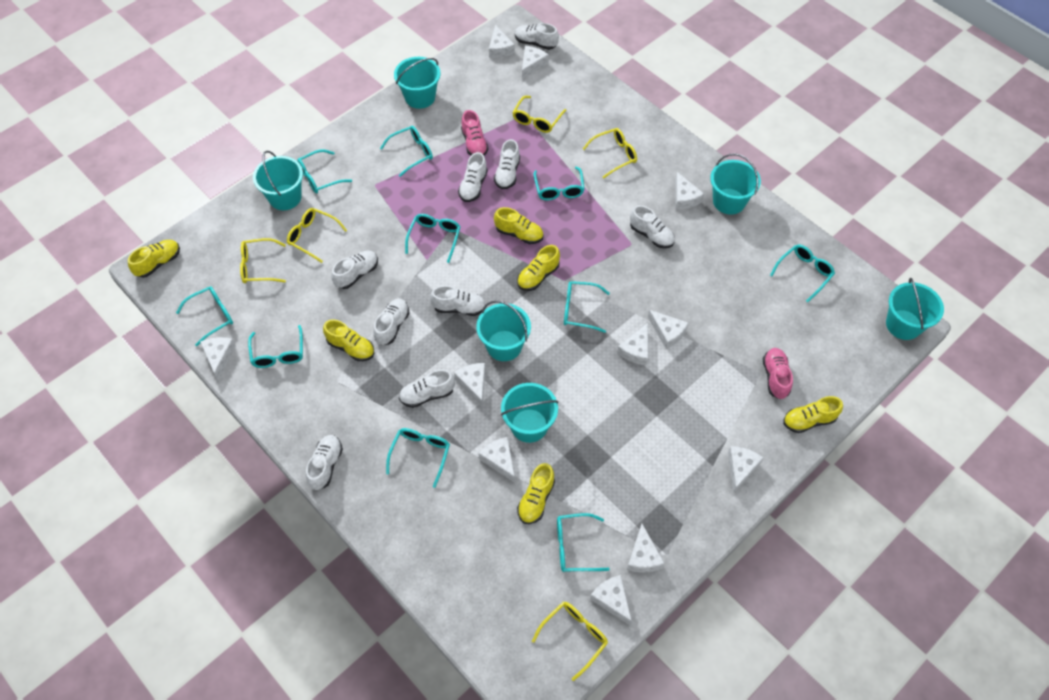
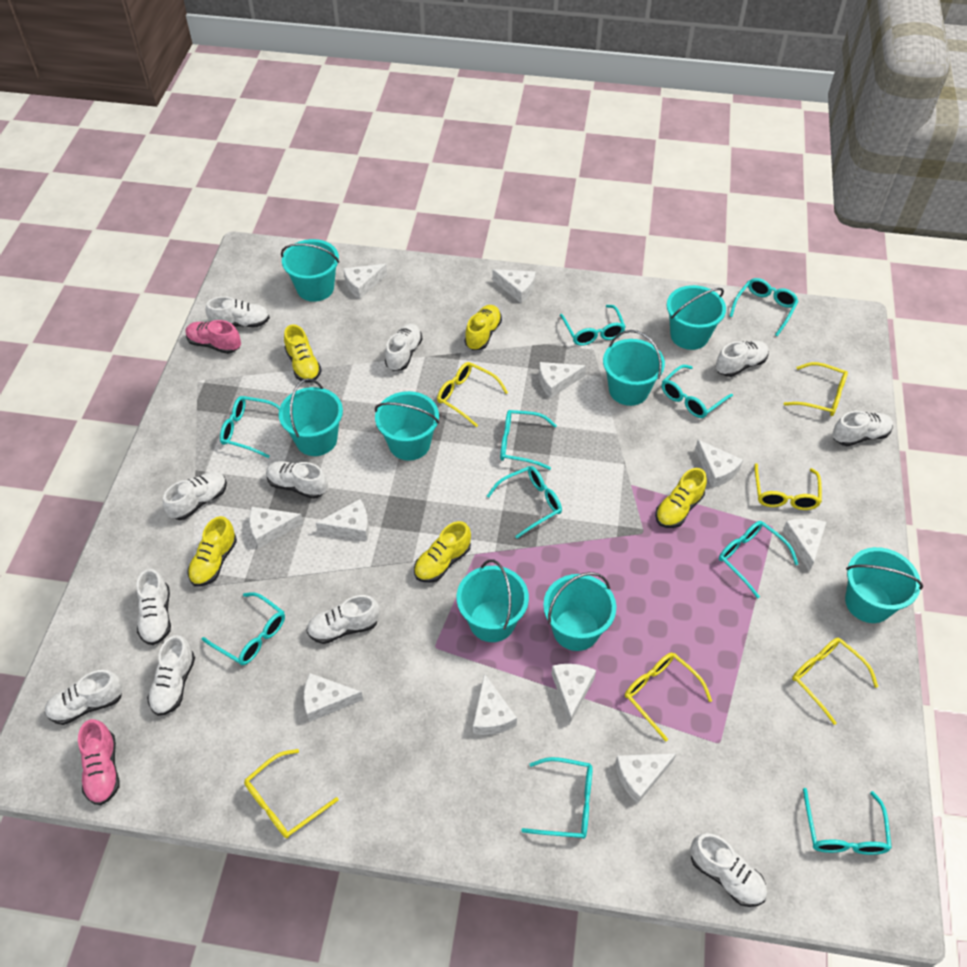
turquoise bucket: [253,151,303,210] [394,57,440,109] [476,300,531,361] [501,383,558,443] [710,153,761,215] [886,278,944,340] = 6 -> [279,378,343,456] [281,239,339,302] [375,391,439,461] [457,560,529,642] [543,572,616,651] [603,330,665,406] [667,285,726,350] [845,547,923,623] = 8
white shoe: [306,435,343,490] [331,251,378,289] [373,299,410,345] [399,369,455,408] [430,285,486,316] [458,152,488,202] [494,139,520,189] [515,23,559,50] [630,205,675,248] = 9 -> [45,670,124,725] [136,569,171,645] [147,635,195,716] [163,472,227,520] [205,296,270,328] [266,461,328,499] [306,595,380,644] [385,324,423,371] [690,833,767,907] [716,341,769,377] [832,411,893,446] = 11
yellow glasses: [240,238,286,283] [287,208,347,263] [512,96,566,133] [532,602,608,681] [583,128,637,179] = 5 -> [244,749,338,838] [437,362,508,427] [625,653,712,742] [754,463,822,510] [784,362,848,416] [792,638,878,725] = 6
yellow shoe: [128,240,180,278] [323,319,374,361] [494,207,543,244] [517,245,560,291] [517,463,555,524] [783,396,843,433] = 6 -> [188,516,237,586] [284,324,322,383] [414,521,471,583] [465,305,502,350] [655,468,707,528] = 5

